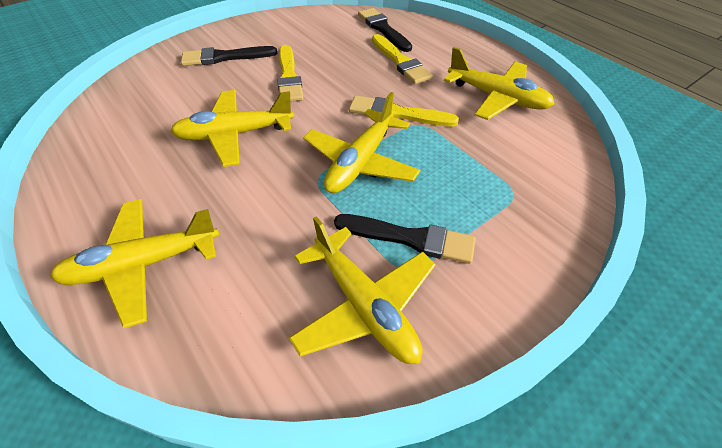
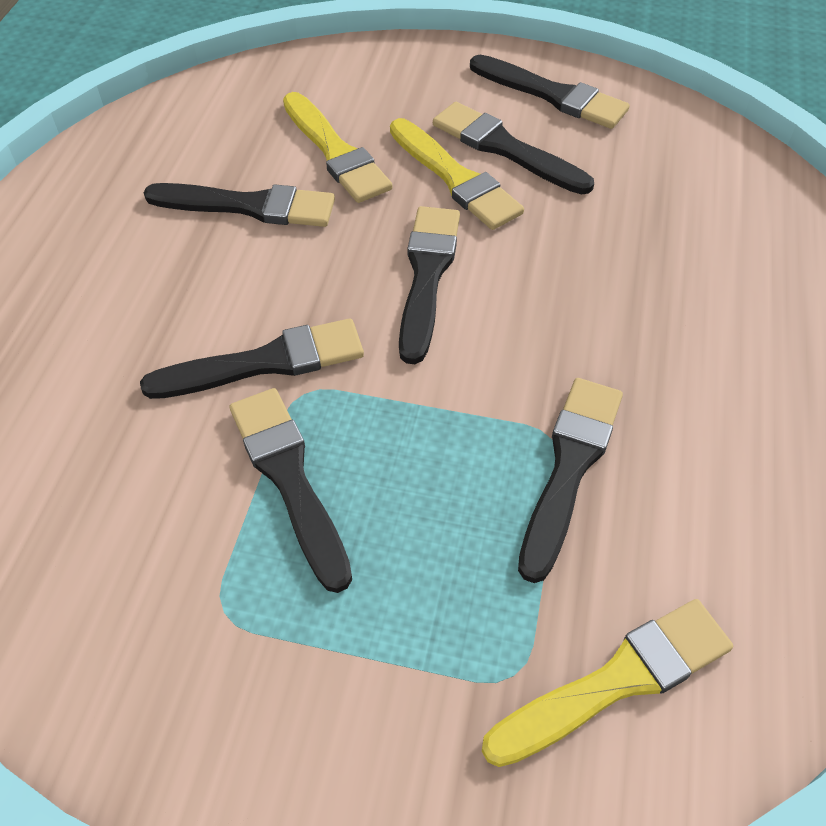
black brush: [181,46,277,66] [334,214,476,264] [358,8,412,52] = 3 -> [140,318,364,399] [144,183,335,227] [230,388,352,593] [399,206,460,364] [433,102,594,195] [470,55,630,129] [518,378,623,583] = 7
yellow plane: [50,199,219,328] [170,90,294,167] [289,216,436,364] [303,92,420,193] [444,47,554,120] = 5 -> none = 0

